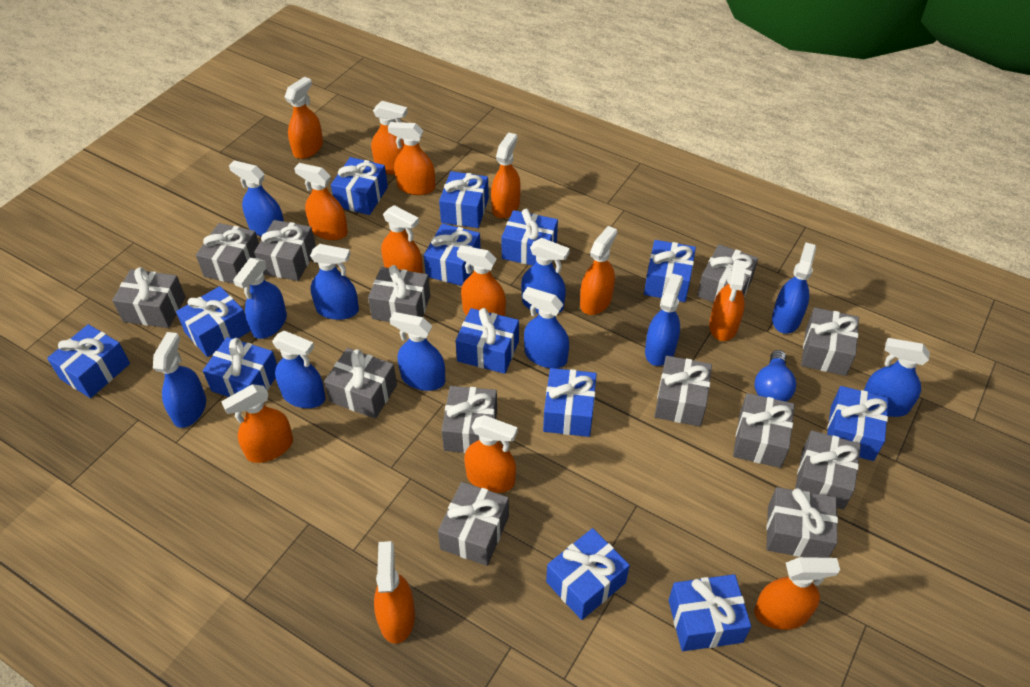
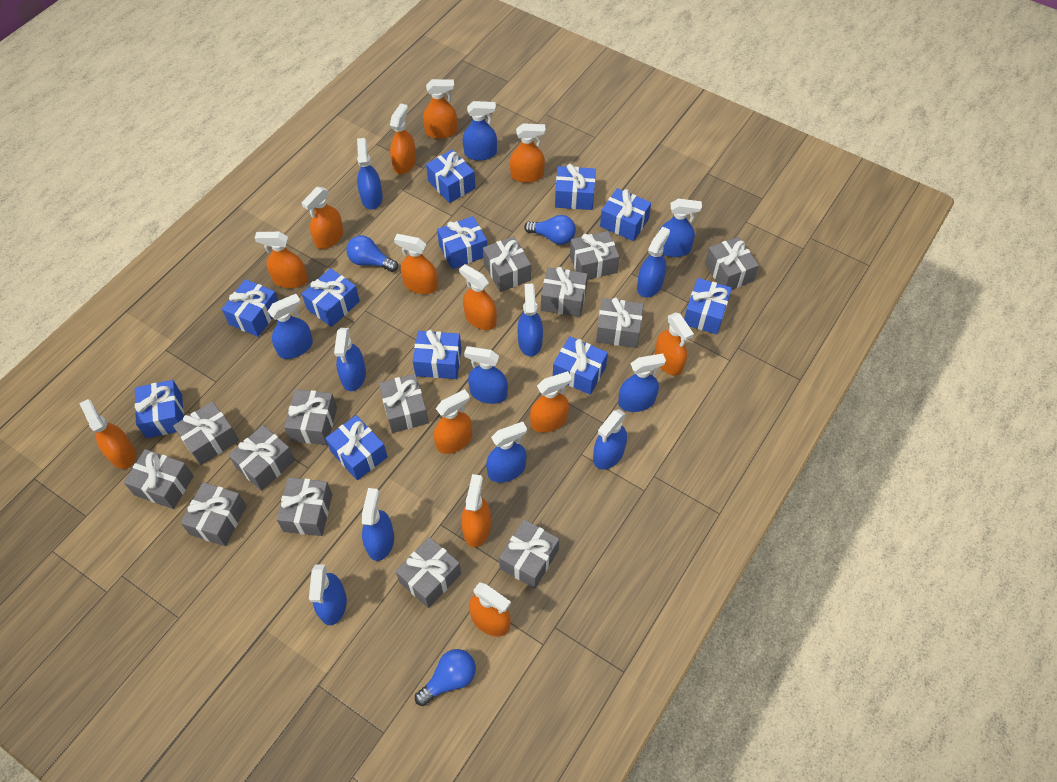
blue gift: [47,324,130,398] [176,286,251,357] [203,337,277,397] [331,157,388,215] [424,223,481,286] [439,171,489,228] [456,308,519,374] [501,209,558,266] [543,368,597,437] [546,528,630,620] [644,240,696,302] [669,574,751,651] [827,386,889,461] = 13 -> [135,380,184,438] [222,279,278,337] [302,268,360,327] [325,415,388,481] [413,330,461,379] [426,150,476,203] [437,216,487,269] [553,336,608,395] [555,164,596,210] [600,188,651,241] [684,278,732,334] = 11
blue light bulb: [755,350,796,402] = 1 -> [346,235,398,272] [415,649,476,706] [524,215,576,245] = 3
blue spray bottle: [153,332,206,428] [229,160,284,237] [233,258,287,339] [272,331,325,408] [310,244,359,320] [390,312,445,391] [521,238,570,314] [523,287,569,368] [645,273,683,366] [772,243,816,334] [864,338,930,417] = 11 -> [268,294,313,359] [309,564,347,625] [334,328,366,391] [357,138,383,209] [362,488,394,561] [463,101,497,161] [464,346,508,404] [486,422,527,483] [518,284,543,356] [593,409,627,469] [618,353,666,412] [637,227,670,298] [659,199,702,257] = 13
grey gift: [112,267,186,328] [196,223,259,284] [254,220,316,281] [324,348,397,419] [368,265,430,322] [438,482,509,566] [442,386,497,453] [654,356,712,426] [697,244,758,303] [733,393,795,468] [766,487,838,558] [795,430,861,510] [801,307,859,376] = 13 -> [124,449,194,509] [173,401,239,465] [181,482,247,546] [228,425,295,491] [277,477,333,536] [284,389,337,445] [379,374,429,433] [396,537,461,608] [483,236,531,292] [499,519,559,589] [541,267,588,317] [570,231,620,280] [596,297,644,348] [705,237,759,289] = 14

